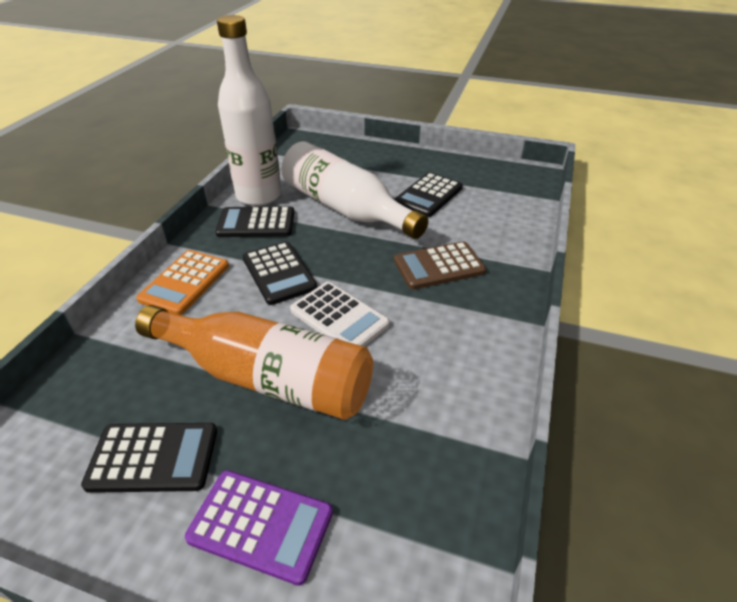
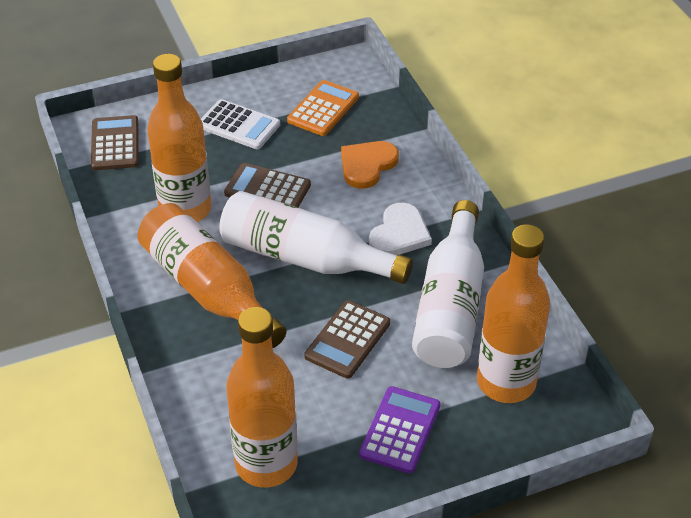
black calculator: [81,423,217,493] [215,206,294,237] [243,241,317,305] [394,172,463,217] = 4 -> none = 0
brown calculator: [394,241,486,289] = 1 -> [91,115,139,170] [224,163,311,207] [304,300,390,378] = 3
orange bottle: [135,305,373,420] = 1 -> [137,203,287,348] [147,54,211,222] [226,307,298,488] [477,224,550,403] = 4
orange heart: none = 0 -> [341,141,399,189] = 1
white heart: none = 0 -> [369,203,432,255] = 1

